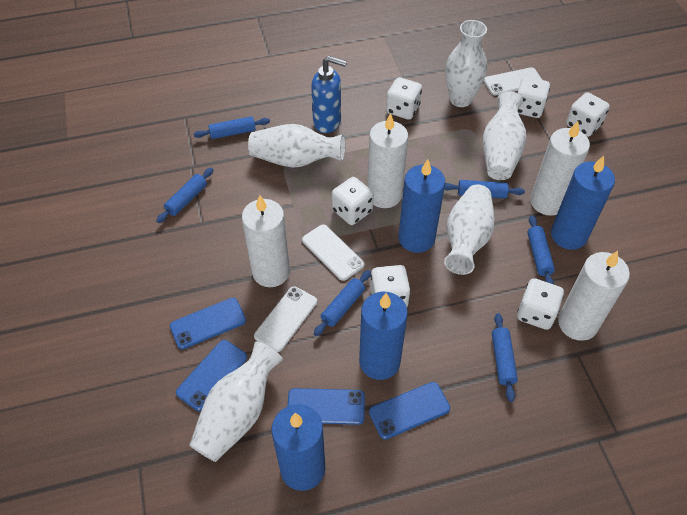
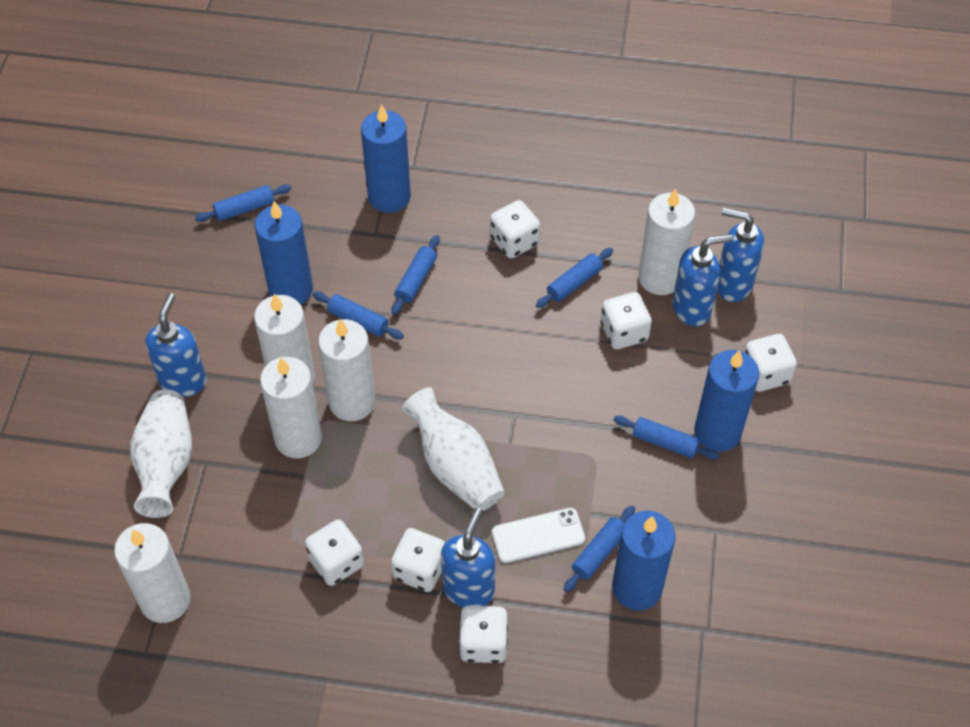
blue phone: [170,298,246,349] [176,340,247,411] [287,388,365,425] [369,382,450,439] = 4 -> none = 0
blue soap dispenser: [311,56,347,133] = 1 -> [145,293,207,397] [441,508,495,607] [672,234,733,326] [717,208,764,302] = 4
white candle: [242,195,290,287] [367,113,408,208] [530,121,590,216] [558,251,630,341] = 4 -> [114,523,190,623] [254,294,315,384] [260,357,322,458] [318,319,375,421] [638,188,695,295] = 5
white phone: [254,286,317,352] [302,224,364,281] [484,67,542,95] = 3 -> [492,508,585,563] = 1
white vase: [189,342,283,462] [248,124,345,168] [444,184,495,275] [446,20,487,107] [483,91,526,180] = 5 -> [130,390,192,518] [402,388,505,511] = 2

